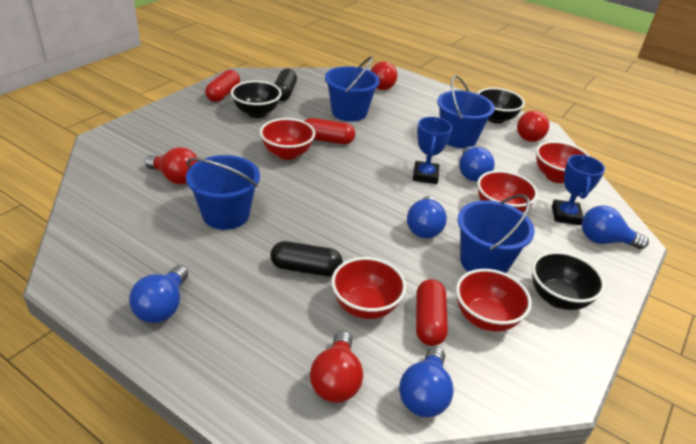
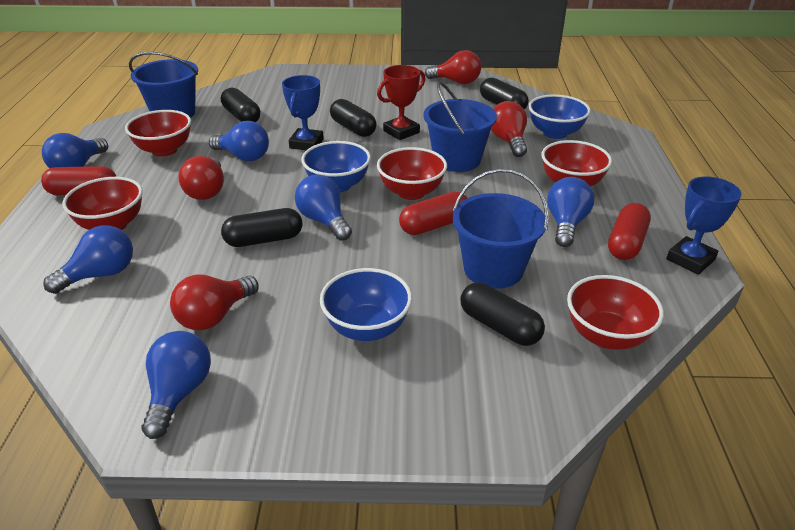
black bowl: [231,81,282,118] [477,88,525,123] [532,251,605,310] = 3 -> none = 0
black capsule: [270,241,343,276] [274,69,297,101] = 2 -> [221,88,260,122] [221,208,302,247] [330,99,377,137] [460,282,545,346] [480,78,528,110] = 5
blue bowl: none = 0 -> [301,141,371,192] [320,268,412,341] [529,94,591,139] = 3
blue bucket: [186,155,260,230] [325,56,380,122] [437,75,495,148] [458,194,535,273] = 4 -> [129,52,198,118] [423,81,497,172] [452,169,549,289] = 3
blue light bulb: [129,265,188,323] [399,346,454,417] [407,196,447,239] [459,147,495,182] [582,205,649,249] = 5 -> [42,133,108,168] [43,225,133,294] [141,331,211,439] [209,121,269,161] [295,174,352,241] [547,177,594,247] = 6
red trophy: none = 0 -> [377,65,425,140] = 1

